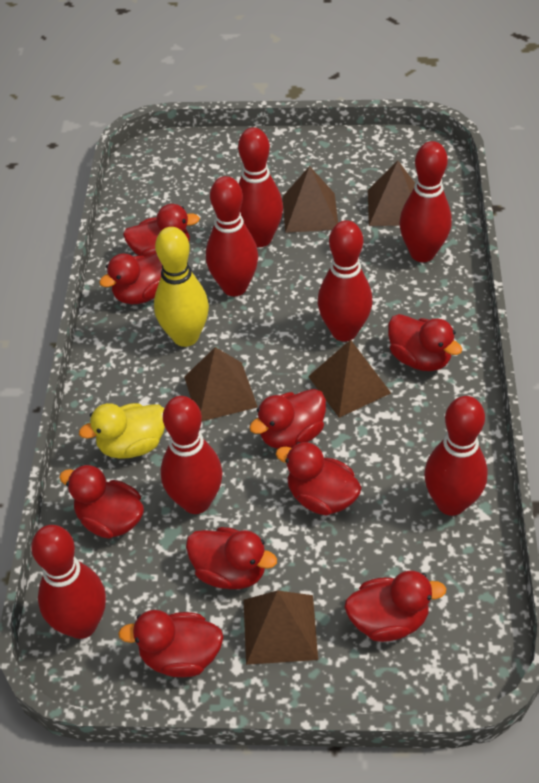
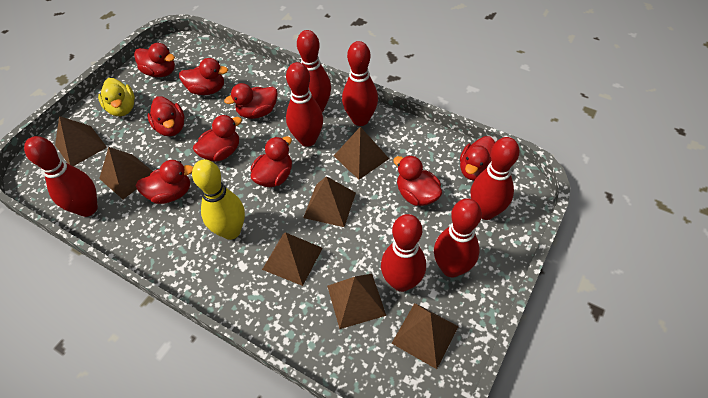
brown pyramid: [184,347,258,422] [244,590,318,665] [283,166,338,233] [308,340,391,418] [368,161,415,226] = 5 -> [55,116,107,166] [99,147,153,199] [262,232,323,286] [303,176,356,227] [327,274,386,329] [334,127,389,180] [392,303,459,369] = 7

